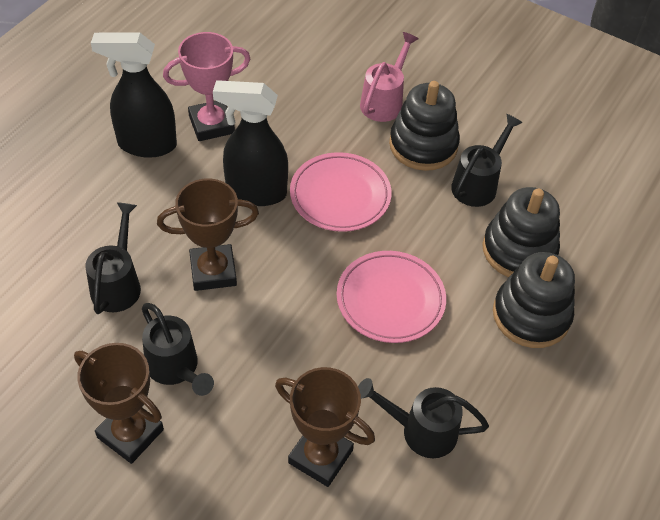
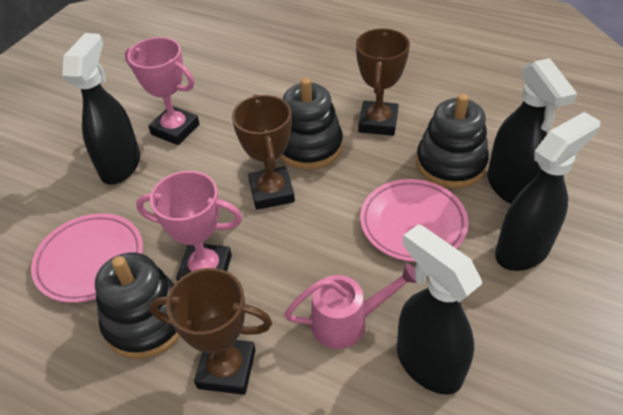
black spray bottle: [91,33,177,158] [213,80,288,206] = 2 -> [62,33,140,184] [397,224,482,395] [487,58,577,204] [495,112,600,271] = 4
black watering can: [85,202,141,314] [142,303,214,396] [358,378,489,458] [451,114,523,207] = 4 -> none = 0
pink trophy: [163,32,250,141] = 1 -> [125,37,200,145] [136,171,242,281] = 2

